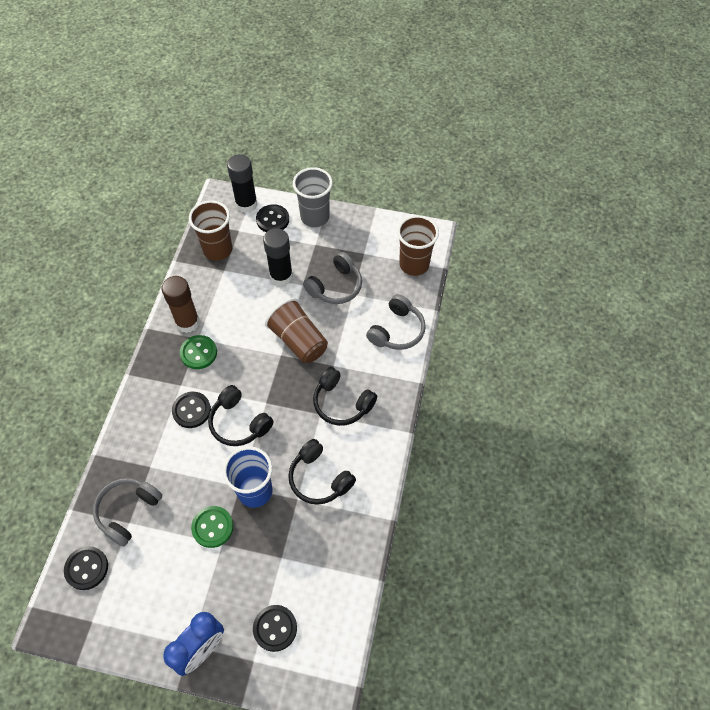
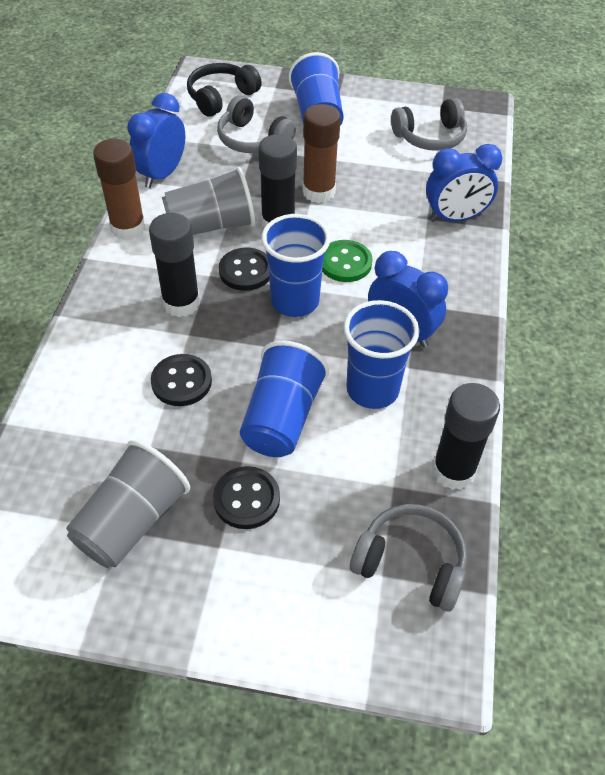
black button: [64,546,108,590] [172,392,211,428] [253,605,297,652] [256,204,289,232] = 4 -> [151,354,212,406] [213,466,280,529] [219,248,269,291] = 3
black glue stick: [227,154,258,213] [263,228,293,286] = 2 -> [149,213,200,317] [258,134,297,228] [432,383,500,490] = 3
black headphones: [208,385,274,446] [288,439,356,505] [313,367,377,426] = 3 -> [187,63,262,117] = 1
blue clock: [163,612,224,676] = 1 -> [127,93,185,188] [368,251,448,348] [426,144,503,222] = 3
blue cup: [223,447,273,508] = 1 -> [240,341,329,457] [262,214,330,317] [289,52,344,126] [344,300,419,409] = 4
brown cup: [189,200,232,261] [265,298,328,363] [397,215,439,276] = 3 -> none = 0
brown glue stick: [162,276,200,333] = 1 -> [93,139,145,240] [303,104,341,203] = 2
green button: [180,335,217,369] [191,506,233,548] = 2 -> [322,240,373,282] = 1
grey cup: [293,167,333,227] = 1 -> [66,440,190,568] [162,167,255,235] = 2

